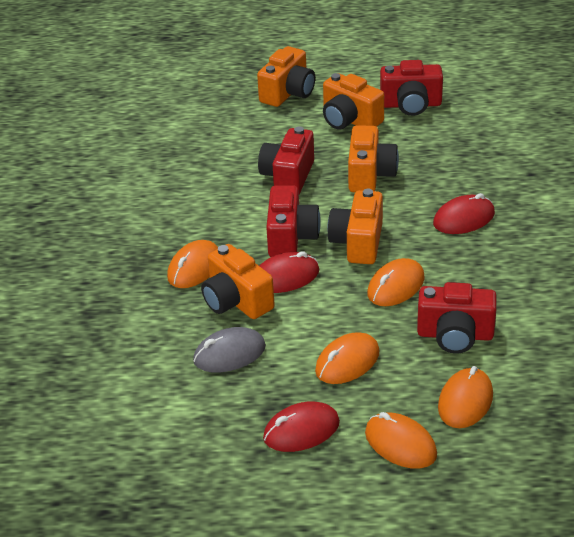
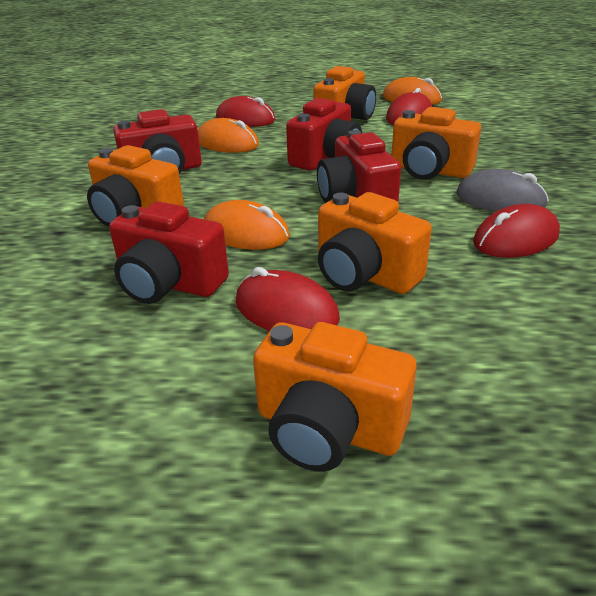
orange mouse: [167,240,218,288] [315,332,380,384] [365,412,437,469] [367,258,425,306] [438,366,493,428] = 5 -> [198,118,259,153] [204,200,290,250] [383,77,442,105] = 3
red mouse: [259,251,319,293] [263,402,340,452] [433,193,495,234] = 3 -> [216,96,275,127] [236,267,340,331] [386,88,432,125] [473,204,560,258] = 4

